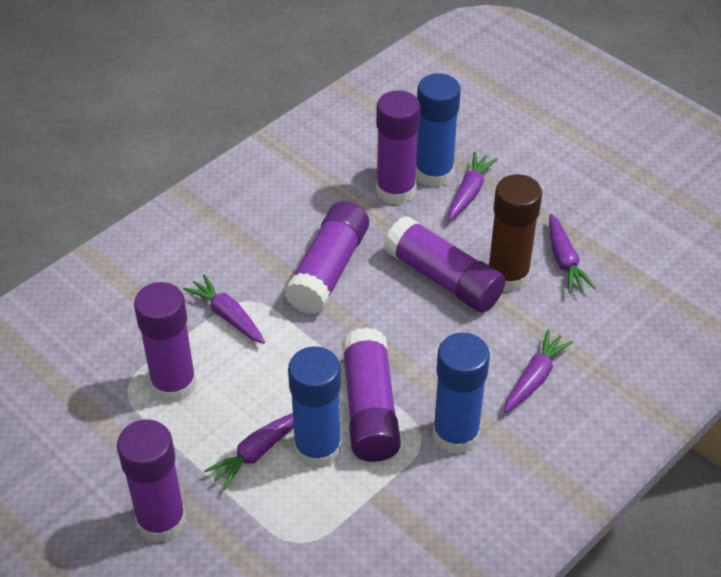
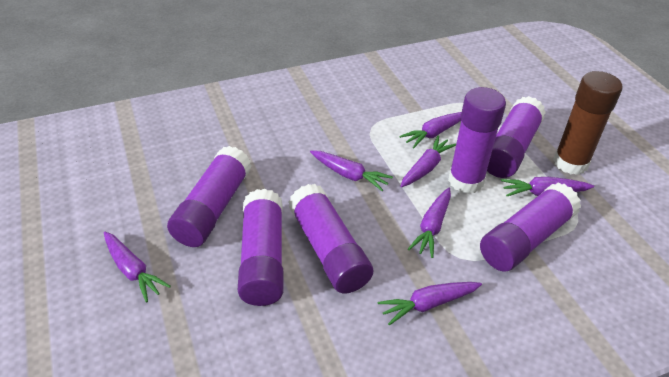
blue glue stick: [288,346,341,468] [416,73,461,187] [433,333,490,454] = 3 -> none = 0
purple carrot: [183,274,265,344] [204,413,294,490] [448,152,498,221] [504,330,573,413] [549,214,596,293] = 5 -> [104,232,171,302] [310,150,393,191] [378,282,482,325] [399,112,462,148] [400,135,456,187] [408,188,451,258] [501,177,594,196] = 7

